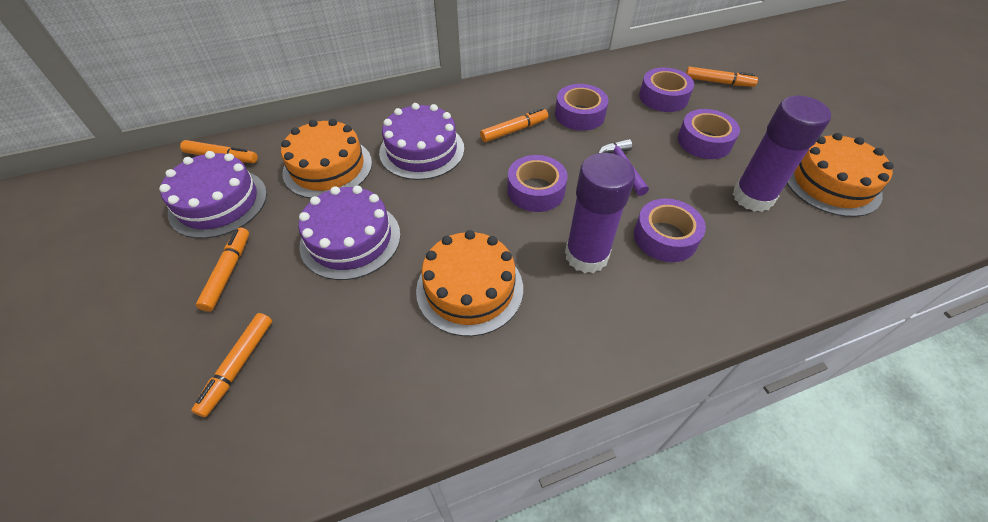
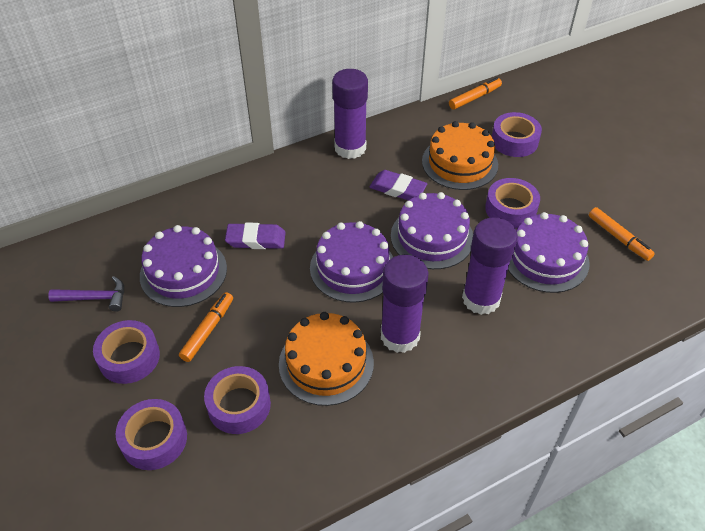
orange cake: [281,119,372,198] [416,230,523,336] [787,133,894,217] = 3 -> [279,312,374,406] [422,121,498,190] = 2
orange marker: [180,140,258,163] [191,313,272,417] [196,228,249,311] [480,108,548,142] [686,67,758,87] = 5 -> [179,292,233,362] [449,77,502,110] [589,207,655,261] = 3
purple cake: [159,151,267,239] [299,186,401,280] [379,103,464,180] = 3 -> [140,225,227,307] [310,221,393,303] [391,192,473,269] [508,212,590,293] = 4
purple eraser: none = 0 -> [225,223,286,249] [369,170,427,201] = 2
purple glue stick: [565,153,635,273] [733,95,831,212] = 2 -> [332,69,368,159] [381,255,428,353] [462,217,518,315] = 3

